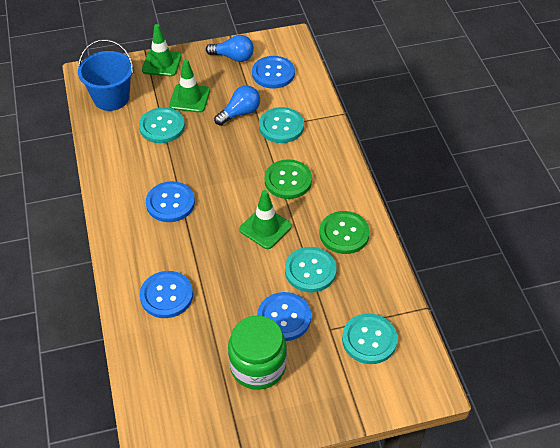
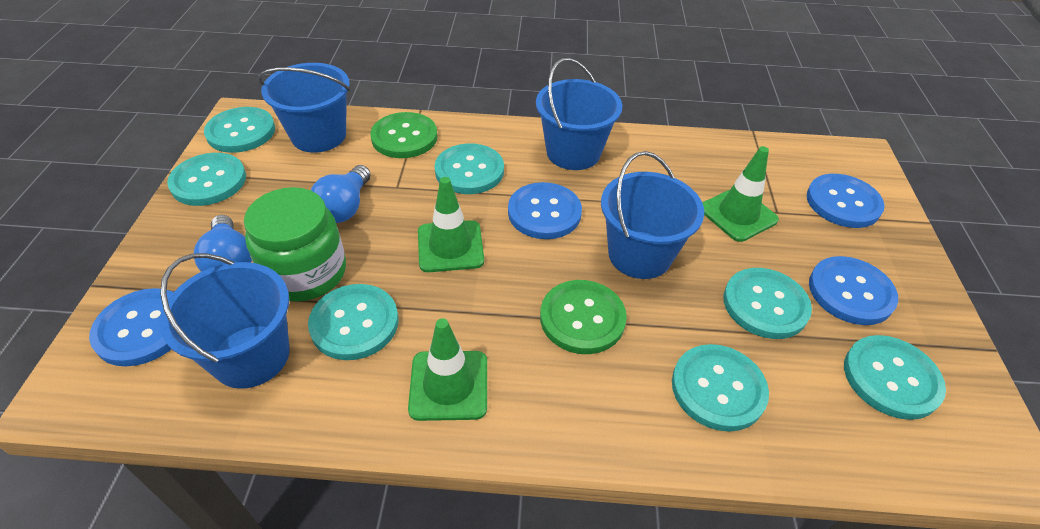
blue bucket: [78,39,134,111] = 1 -> [160,253,290,389] [258,63,350,153] [536,58,622,170] [601,151,704,279] = 4
turquoise button: [139,107,185,143] [259,107,304,143] [285,247,337,292] [342,313,398,364] = 4 -> [167,153,246,206] [204,107,275,153] [308,284,399,360] [434,143,504,194] [672,344,769,432] [723,268,812,339] [844,335,946,420] = 7

